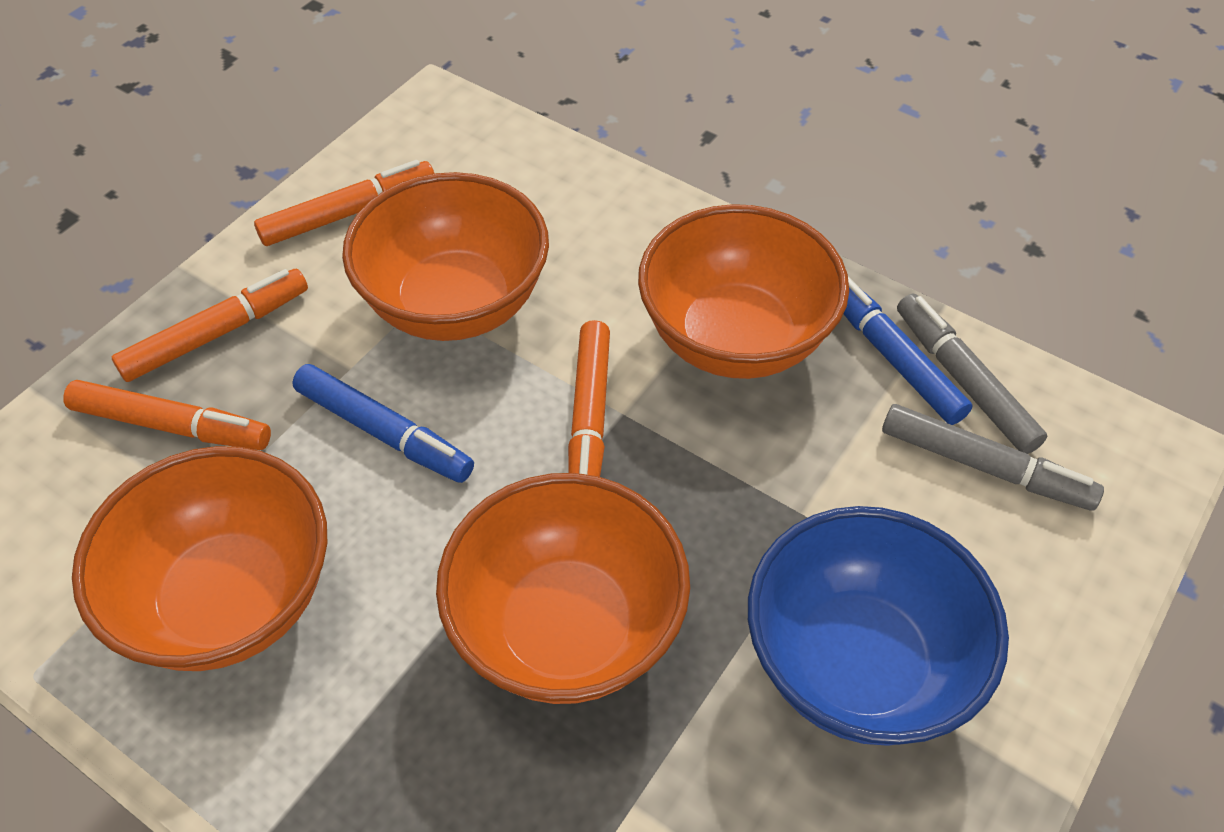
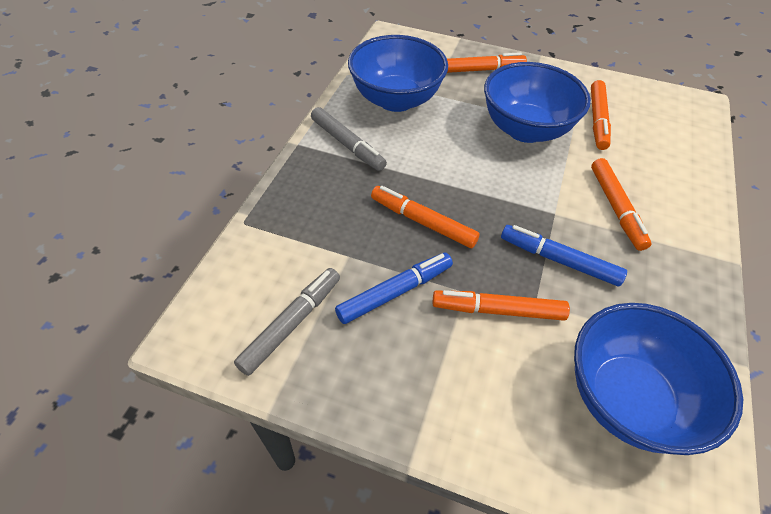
blue bowl: [748,506,1009,745] = 1 -> [348,35,448,112] [484,62,591,143] [574,303,743,455] = 3
orange bowl: [72,446,327,671] [342,172,549,341] [436,473,690,704] [638,204,849,379] = 4 -> none = 0
orange marker: [63,380,271,450] [112,269,308,382] [254,160,435,246] [568,320,610,477] = 4 -> [371,186,480,248] [433,290,570,321] [447,52,527,73] [591,80,611,150] [591,158,651,251] = 5

